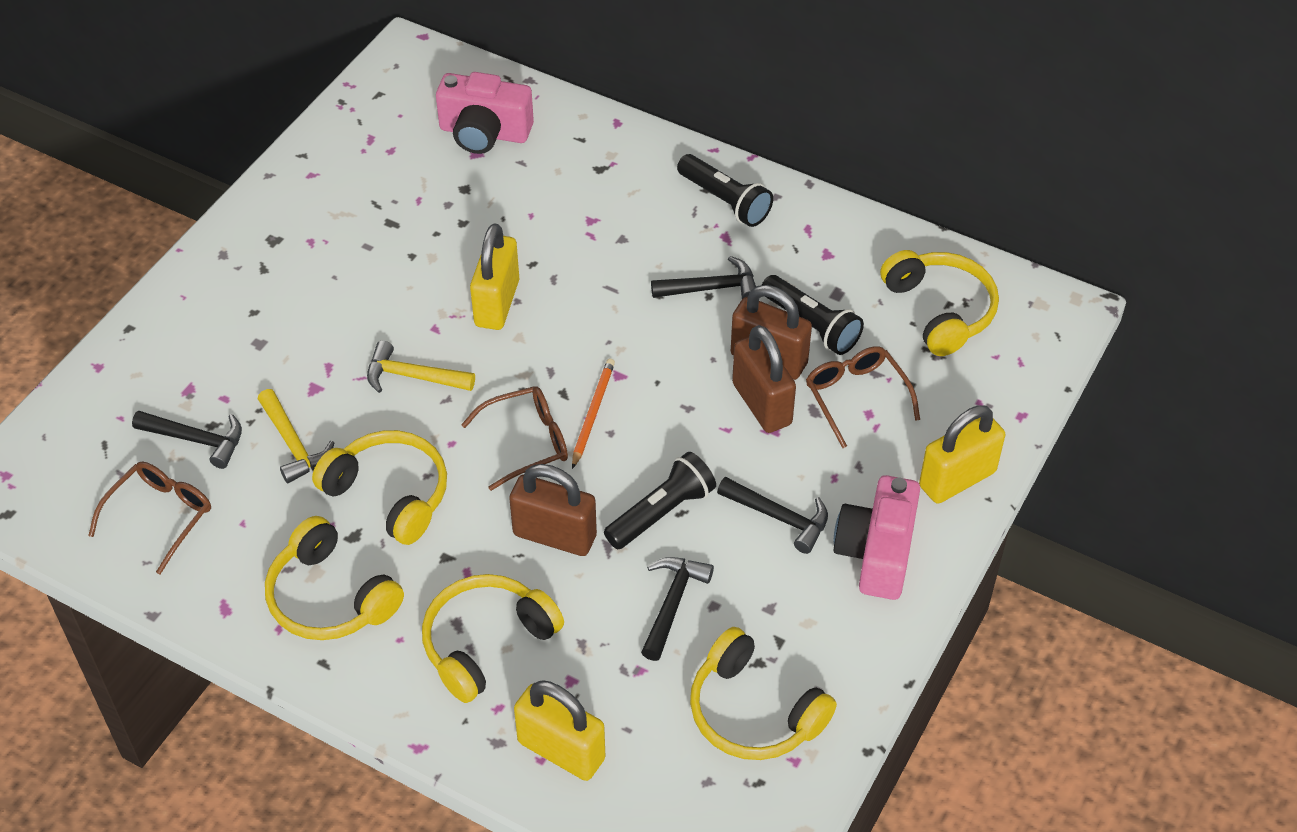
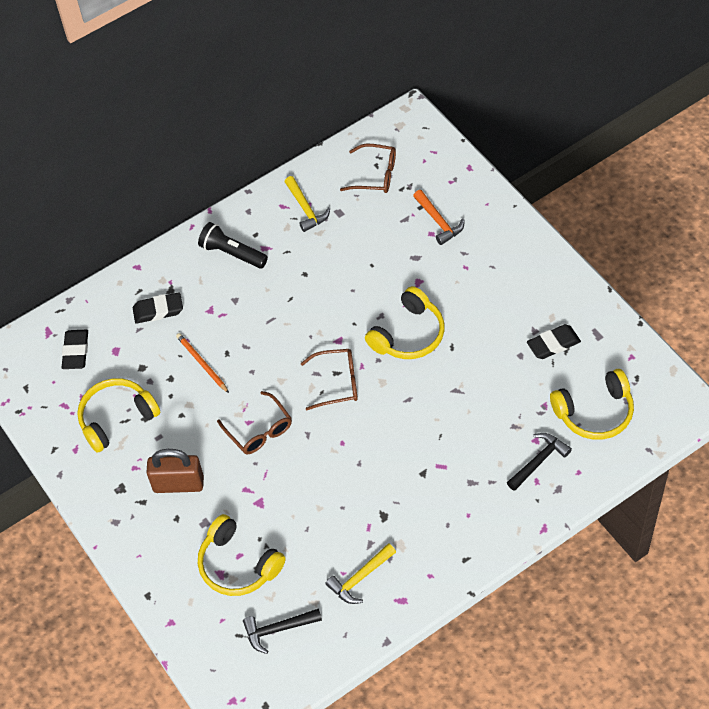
black eraser: none = 0 -> [61,330,88,369] [133,292,183,324] [527,324,581,359] = 3
black flashlight: [604,452,716,549] [677,154,773,227] [762,275,864,355] = 3 -> [198,222,268,268] = 1
black hammer: [132,411,242,469] [641,557,714,661] [651,256,756,299] [717,477,828,554] = 4 -> [243,608,322,654] [507,433,572,491] = 2
brown padlock: [509,464,597,556] [731,285,812,380] [732,325,796,433] = 3 -> [146,449,204,493] = 1
orange hammer: none = 0 -> [413,190,464,245] = 1
pink camera: [436,72,534,154] [834,475,920,600] = 2 -> none = 0
yellow headphones: [265,516,404,640] [312,430,447,545] [422,574,564,703] [690,627,837,760] [880,250,999,356] = 5 -> [77,378,160,453] [198,514,286,596] [365,286,445,359] [550,369,634,440] = 4
yellow padlock: [470,223,519,330] [514,680,605,781] [919,405,1005,504] = 3 -> none = 0

